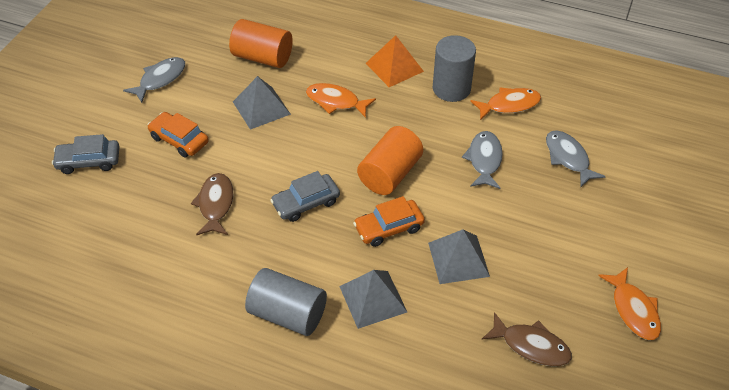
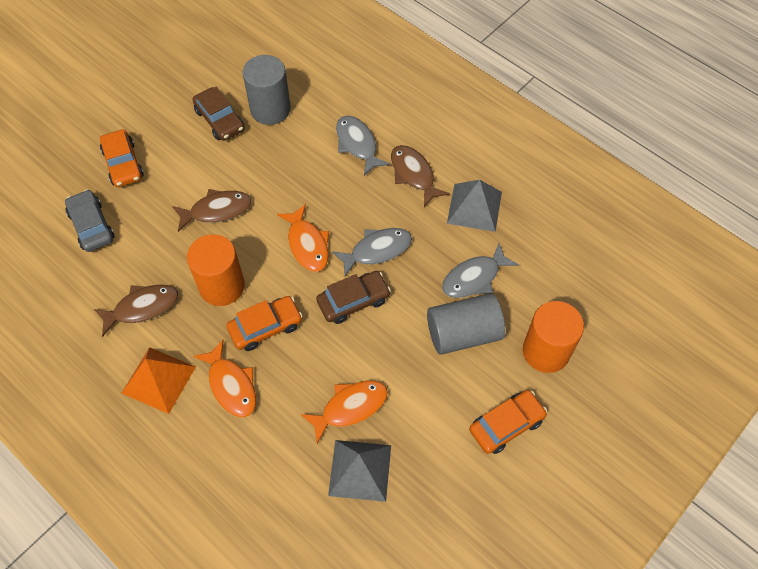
brown car: none = 0 -> [192,87,245,141] [316,271,391,324] = 2
brown fish: [191,173,233,236] [482,312,572,366] = 2 -> [94,285,178,337] [172,189,252,232] [391,145,450,207] = 3
grey car: [52,134,120,174] [270,171,340,222] = 2 -> [65,189,114,252] = 1
grey pyramid: [233,76,291,130] [339,270,407,329] [428,229,490,284] = 3 -> [328,440,391,502] [447,180,502,232] = 2
orange car: [147,112,209,158] [353,196,425,247] = 2 -> [100,129,144,187] [227,296,302,351] [469,390,547,454] = 3

